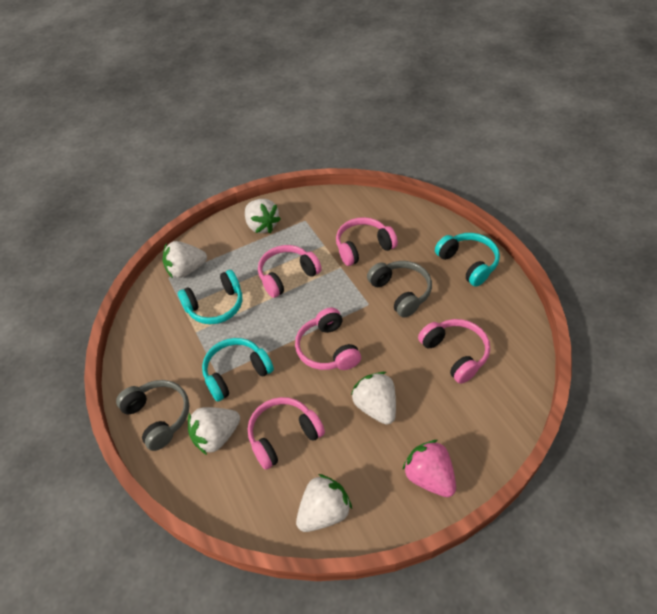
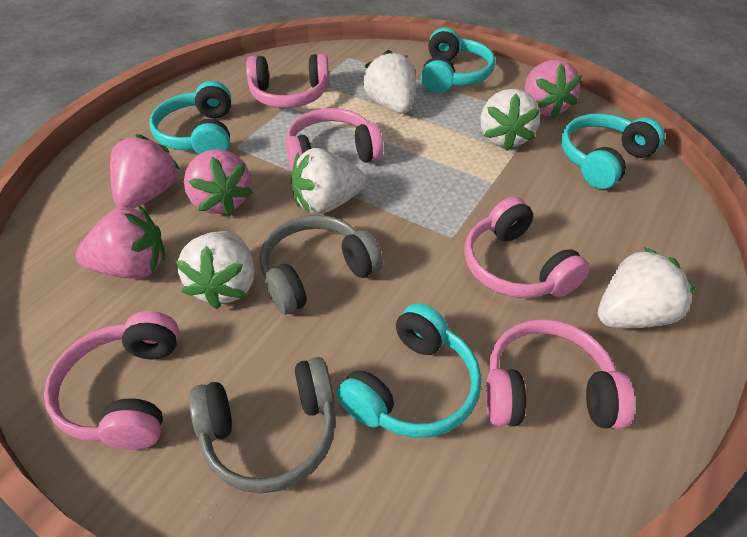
pink strawberry: [402,440,456,497] = 1 -> [76,205,165,279] [110,134,180,208] [184,149,253,216] [525,60,582,119] = 4
turquoise headphones: [178,270,242,324] [202,338,274,402] [435,233,500,287] = 3 -> [149,81,231,154] [336,303,481,438] [421,27,495,93] [561,113,665,189] = 4

